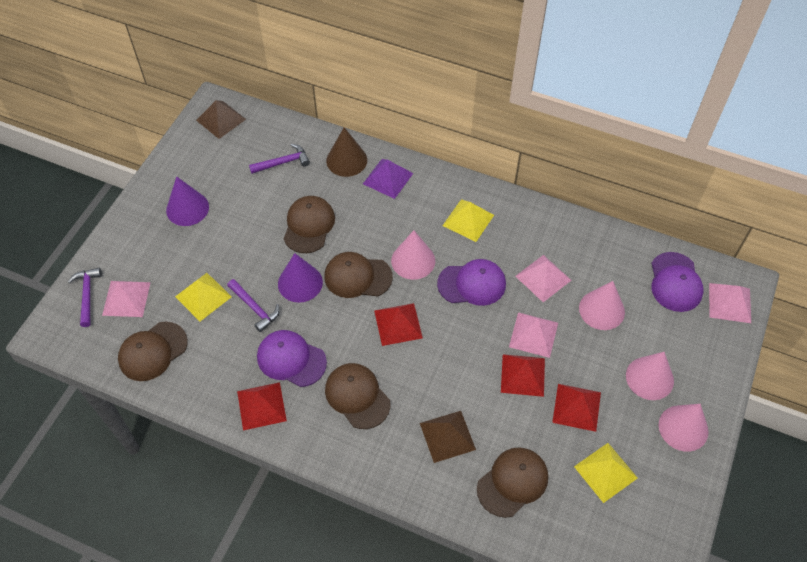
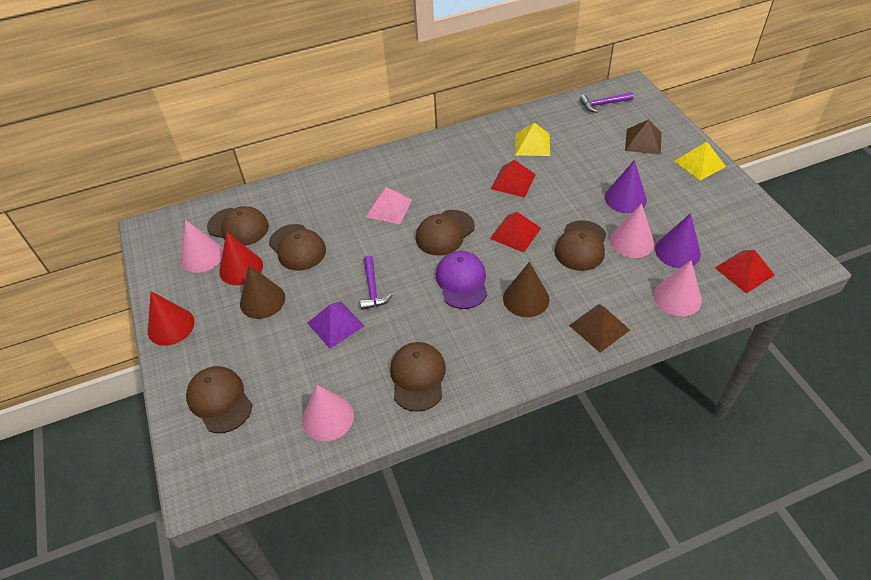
brown cap: [118,322,188,381] [284,196,335,253] [324,252,393,298] [325,363,391,429] [477,447,548,518] = 5 -> [186,366,252,433] [207,206,269,246] [269,224,326,271] [390,342,446,412] [416,210,475,255] [555,220,607,271] = 6
brown cone: [326,127,367,177] = 1 -> [240,265,285,319] [503,262,550,317] = 2
pink pyramid: [102,281,151,317] [509,312,558,358] [515,255,572,302] [709,283,751,323] = 4 -> [366,187,412,225] = 1
purple cap: [257,330,327,387] [437,259,506,306] [651,252,704,312] = 3 -> [436,251,487,309] = 1
purple hammer: [68,268,102,327] [227,279,280,332] [249,144,310,174] = 3 -> [360,256,392,310] [580,92,634,113] = 2
red cone: none = 0 -> [148,291,195,346] [219,232,263,285] = 2
red pyramid: [237,382,287,430] [374,303,423,346] [501,354,545,397] [552,384,601,432] = 4 -> [490,212,541,253] [491,160,536,198] [715,250,774,294] = 3
yellow pyramid: [175,273,232,321] [442,199,494,242] [574,443,638,503] = 3 -> [515,122,550,156] [674,142,726,181] = 2

